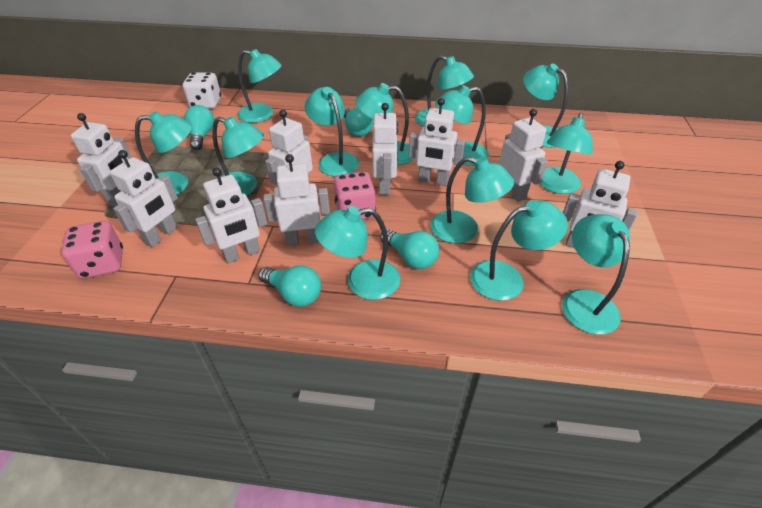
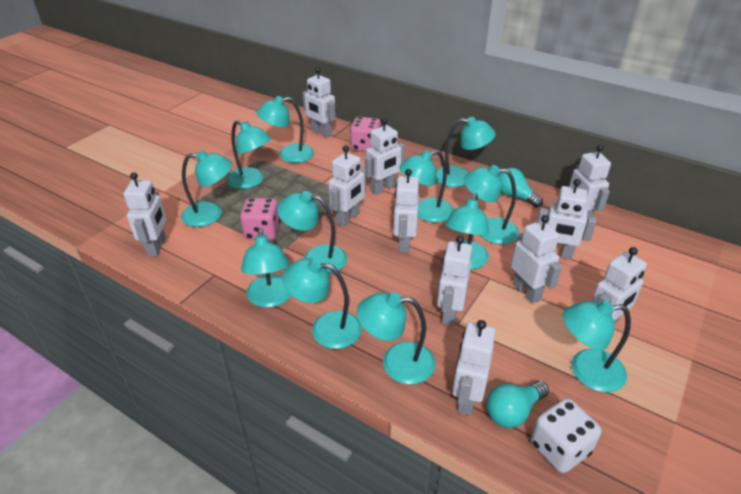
turquoise lamp: [135,111,192,195] [212,117,264,196] [237,49,282,123] [305,87,359,177] [315,206,400,300] [356,83,415,165] [415,55,474,127] [431,156,514,243] [435,85,489,166] [470,200,568,301] [523,63,568,148] [539,113,593,194] [562,214,630,335] = 13 -> [181,150,232,227] [226,120,271,189] [241,228,291,308] [256,96,314,163] [277,191,347,274] [282,258,362,349] [357,292,435,385] [399,150,454,223] [435,117,496,187] [445,194,489,269] [464,165,519,244] [563,301,631,392] = 12
turquoise light bulb: [184,105,214,150] [259,265,321,307] [344,107,373,137] [380,229,439,269] = 4 -> [486,381,549,428] [499,168,543,208] = 2
white robot: [71,113,132,207] [110,150,178,247] [195,167,267,263] [263,154,330,246] [265,109,313,185] [372,103,398,195] [409,98,465,186] [499,109,548,202] [563,161,638,248] = 9 -> [124,172,167,256] [303,67,336,137] [329,145,366,226] [364,118,405,195] [393,169,419,253] [437,236,472,326] [452,320,496,416] [511,215,562,303] [537,179,597,260] [569,145,611,220] [591,247,647,324] = 11

